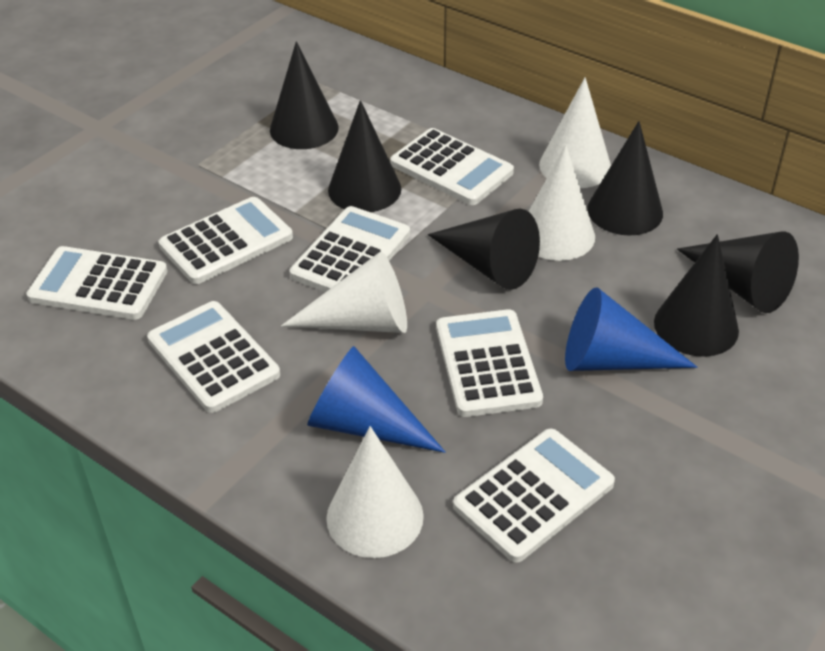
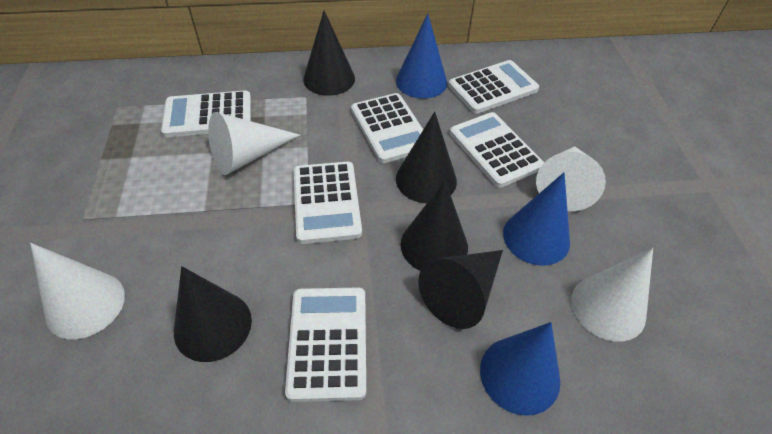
black cone: [270,42,339,149] [328,100,401,212] [428,209,540,290] [587,121,663,236] [654,234,739,357] [677,231,799,313] = 6 -> [174,266,252,362] [303,11,355,96] [396,112,457,203] [401,181,468,271] [418,250,503,329] = 5
blue cone: [307,346,445,453] [565,287,697,371] = 2 -> [396,13,447,99] [480,322,560,416] [503,172,570,266] = 3
white calculator: [26,246,168,320] [147,301,280,413] [159,197,293,284] [290,206,410,292] [390,128,514,205] [436,309,543,417] [453,428,615,563] = 7 -> [161,90,251,137] [285,287,366,402] [293,162,362,244] [351,93,423,163] [448,60,539,114] [450,112,544,188] = 6

